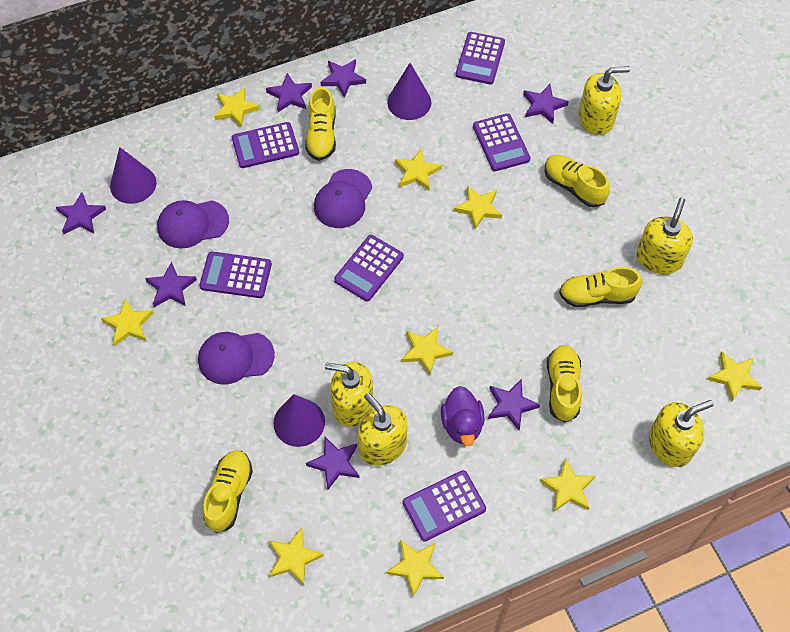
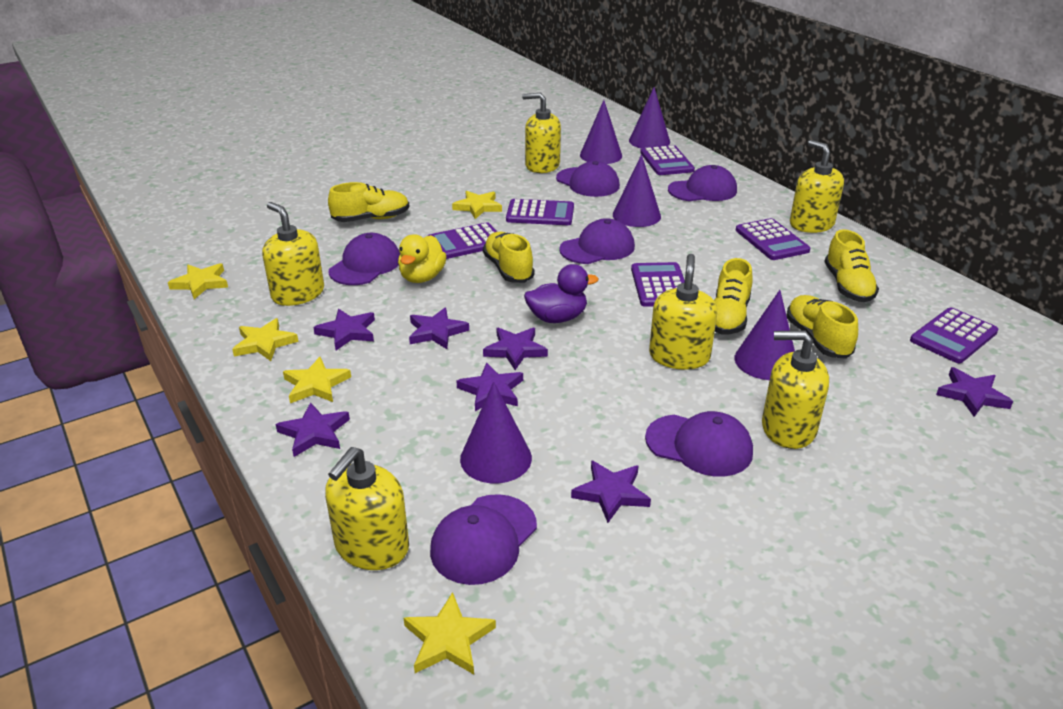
purple cap: [157,200,229,249] [198,332,275,384] [314,169,372,228] = 3 -> [329,233,400,285] [430,494,537,585] [556,161,620,197] [559,218,635,264] [645,411,753,477] [668,165,737,201] = 6
purple cone: [110,147,156,204] [273,394,325,447] [387,63,431,120] = 3 -> [460,382,532,483] [580,100,622,164] [613,154,661,227] [629,87,670,149] [735,290,795,380] = 5
yellow duck: none = 0 -> [398,234,446,283] = 1
yellow soap dispenser: [325,362,373,427] [358,393,407,466] [579,66,630,135] [636,197,693,274] [649,400,714,467] = 5 -> [262,202,324,306] [325,447,409,570] [522,93,561,173] [649,254,717,370] [762,331,829,449] [790,140,844,233] = 6
yellow star: [101,298,154,346] [214,87,260,128] [269,527,324,585] [386,540,444,597] [395,149,442,190] [401,327,453,375] [454,186,502,229] [540,458,595,512] [707,352,762,401] = 9 -> [168,263,228,299] [232,318,298,361] [283,357,351,403] [404,592,496,674] [452,191,502,219] = 5

